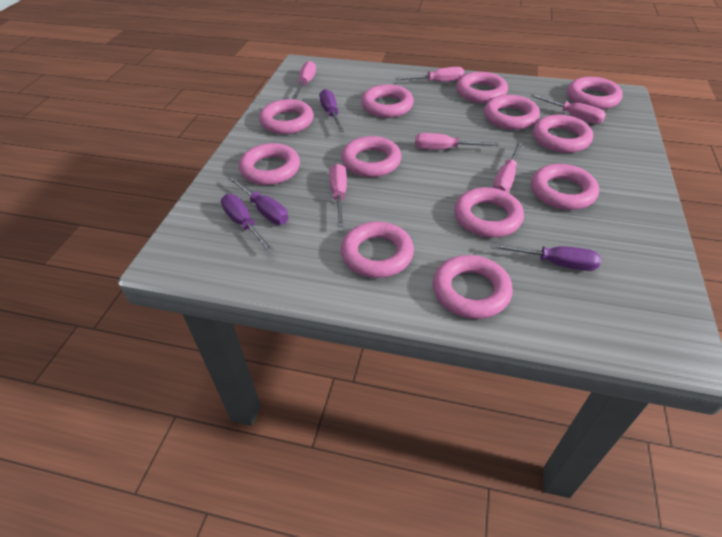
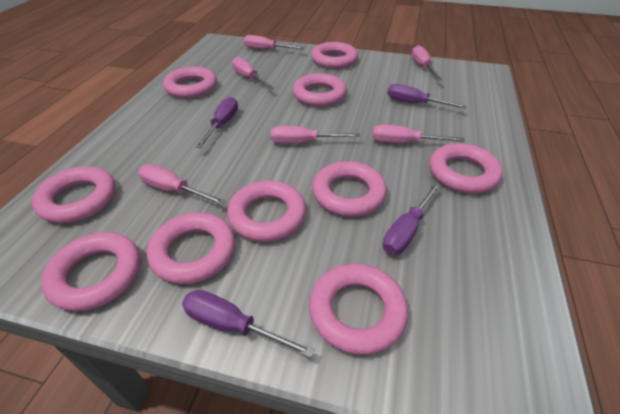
pink ring: [239,143,300,185] [259,99,314,134] [341,136,401,177] [341,221,414,278] [361,84,414,118] [433,255,513,319] [454,187,524,238] [456,72,508,103] [484,95,540,130] [531,164,599,210] [533,115,593,153] [567,77,623,109] = 12 -> [32,166,116,223] [41,232,140,311] [147,213,235,284] [163,67,217,98] [227,181,306,242] [293,73,347,107] [309,264,408,355] [311,42,358,69] [312,161,387,216] [429,143,503,193] = 10

